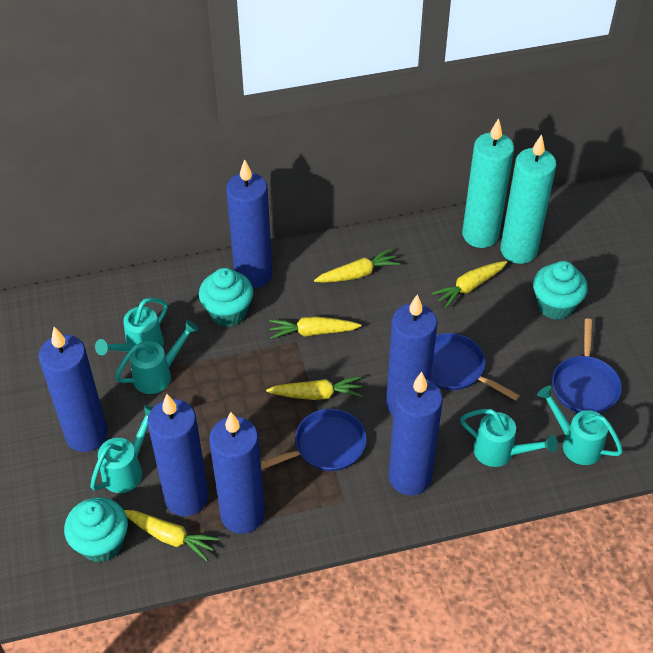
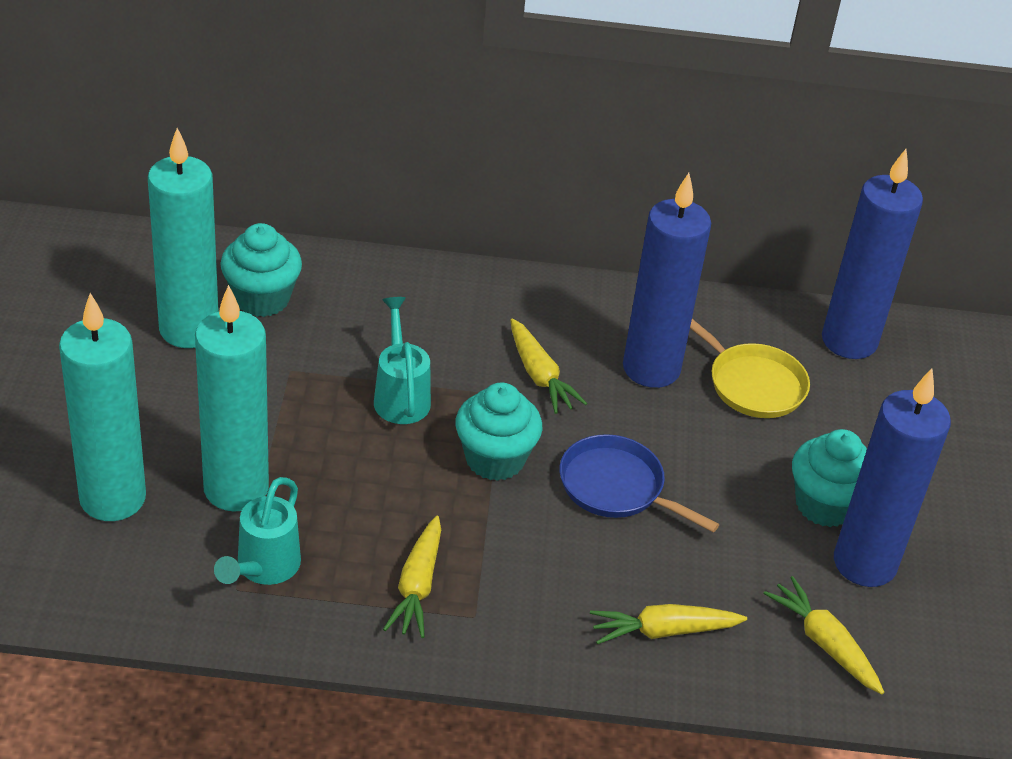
blue candle: [39,327,108,452] [147,394,208,516] [209,412,265,534] [226,159,272,289] [386,294,437,415] [389,372,443,495] = 6 -> [623,173,711,388] [822,149,923,359] [834,368,951,587] = 3
blue pan: [261,409,367,471] [430,333,520,401] [552,319,622,413] = 3 -> [560,434,720,533] = 1
turquoise candle: [462,118,514,248] [500,134,557,264] = 2 -> [59,293,146,521] [148,128,219,348] [195,285,269,511] = 3
turquoise watering can: [90,405,153,493] [95,298,168,355] [115,320,199,394] [460,409,558,467] [537,386,623,465] = 5 -> [214,477,301,585] [374,297,431,424] = 2
yellow carrot: [124,510,220,561] [266,376,363,400] [269,317,361,339] [314,248,400,283] [431,261,507,308] = 5 -> [383,516,441,638] [510,318,587,414] [590,604,747,644] [763,576,884,694] = 4
yellow pan: none = 0 -> [690,319,810,418] = 1

